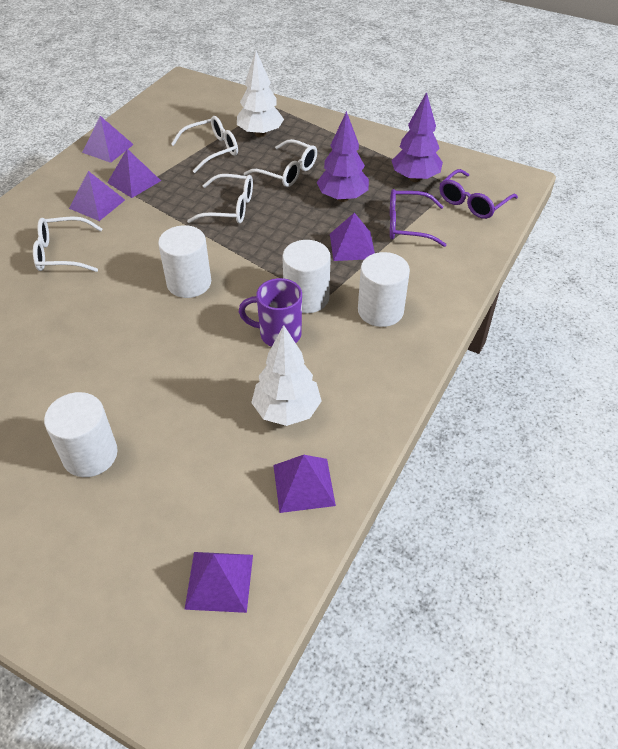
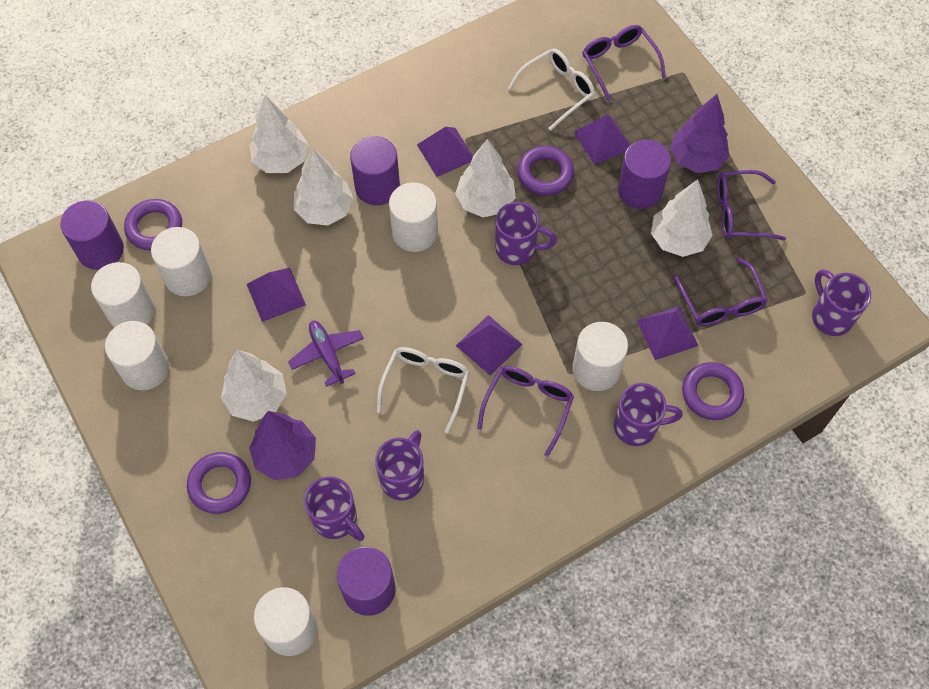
purple cylinder: none = 0 -> [60,200,124,270] [337,547,396,616] [350,136,400,205] [618,140,671,209] = 4
purple glasses: [390,189,446,247] [440,169,518,219] = 2 -> [477,366,574,457] [582,25,666,101] [673,258,768,326] [717,170,786,241] = 4
purple mug: [239,278,302,347] = 1 -> [304,476,364,541] [375,430,424,501] [495,202,557,265] [614,383,683,446] [812,270,871,336] = 5
purple plane: none = 0 -> [288,321,364,387] = 1
purple pyramid: [69,171,125,221] [82,116,134,163] [107,149,161,198] [184,552,253,613] [273,455,336,513] [330,213,375,261] = 6 -> [247,268,306,322] [417,127,473,177] [456,315,523,375] [574,114,630,165] [637,306,698,360] = 5
purple ring: none = 0 -> [124,199,182,251] [187,452,251,514] [517,146,574,196] [682,362,744,420] = 4
white cylinder: [44,392,118,477] [158,225,211,298] [282,240,331,313] [358,252,410,327] = 4 -> [91,262,155,328] [105,321,169,390] [151,227,211,296] [254,587,318,656] [389,182,438,252] [572,322,628,391] = 6
white glasses: [33,216,102,272] [171,116,238,173] [187,174,253,224] [244,139,317,187] = 4 -> [377,347,469,433] [508,49,595,131] = 2
white tree: [237,50,284,137] [251,325,322,426] = 2 -> [221,350,287,422] [249,95,309,173] [294,148,354,226] [455,139,516,218] [651,179,713,257] = 5

